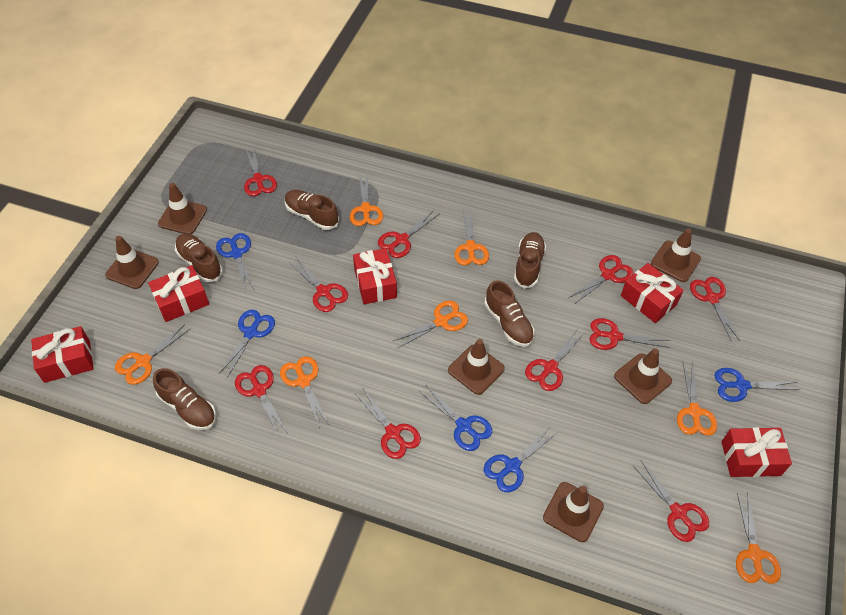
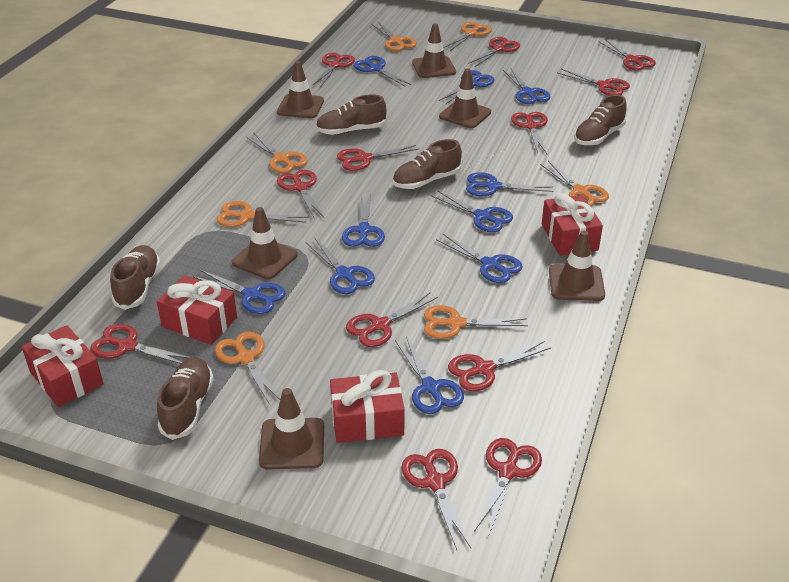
blue scissors: [216,233,254,291] [219,310,275,378] [419,385,492,451] [484,426,558,492] [714,368,801,402] = 5 -> [193,270,286,314] [305,237,375,294] [342,193,385,247] [353,56,412,86] [395,336,464,414] [430,190,513,232] [436,234,523,283] [439,70,495,104] [466,172,554,196] [503,67,551,104] = 10
red gift: [31,326,94,383] [148,265,209,322] [353,248,397,304] [621,263,684,323] [721,427,792,477] = 5 -> [22,325,104,407] [157,275,237,345] [330,370,405,443] [542,193,603,256] = 4
red scissors: [235,365,287,435] [244,147,277,196] [289,257,348,312] [356,389,421,459] [378,210,439,258] [525,329,584,391] [570,255,633,303] [589,318,671,350] [633,461,709,542] [690,277,740,342] = 10 -> [90,324,192,364] [277,170,325,219] [312,53,355,87] [337,145,419,171] [346,292,438,347] [401,449,471,550] [448,341,551,391] [468,37,520,67] [474,438,542,537] [511,112,548,154] [557,69,630,96] [598,39,656,71] = 12

